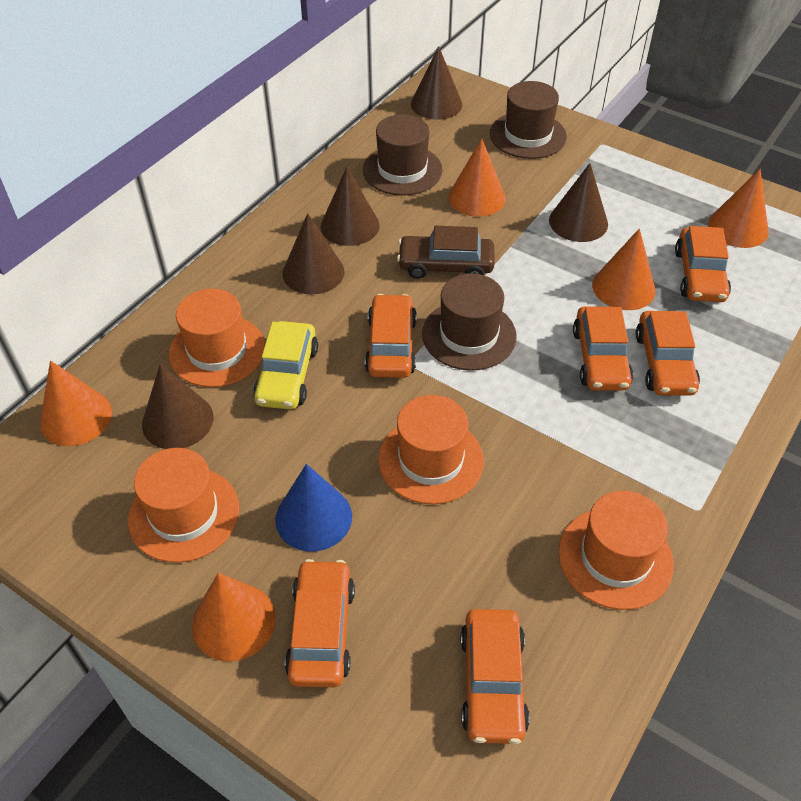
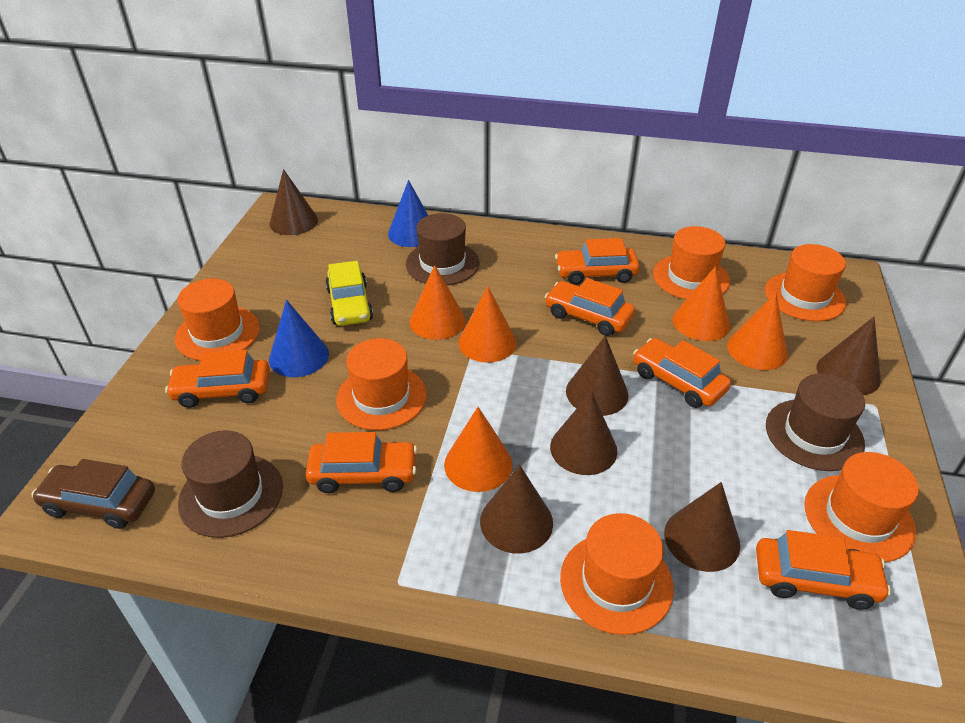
blue cone: [275,464,352,552] = 1 -> [269,300,329,377] [388,180,428,247] = 2
brown cone: [142,364,214,449] [283,213,345,295] [321,167,380,246] [411,46,462,120] [549,163,608,242] = 5 -> [269,169,318,235] [480,465,553,554] [550,391,617,475] [566,336,629,416] [664,482,740,572] [817,317,881,395] = 6
orange hat: [128,448,239,563] [169,289,265,387] [378,395,484,504] [559,491,674,610] = 4 -> [175,278,260,361] [336,338,427,430] [560,513,674,635] [653,226,730,299] [765,244,846,321] [804,452,919,562] = 6

